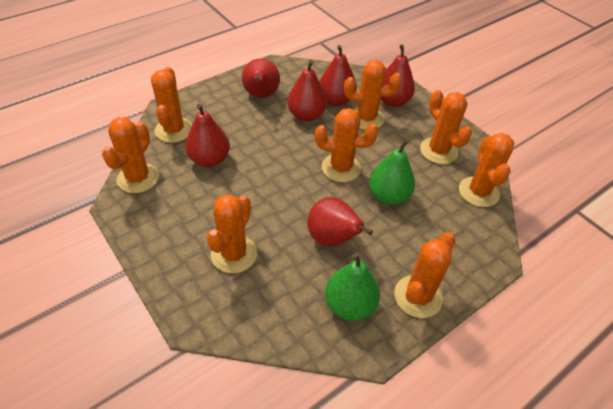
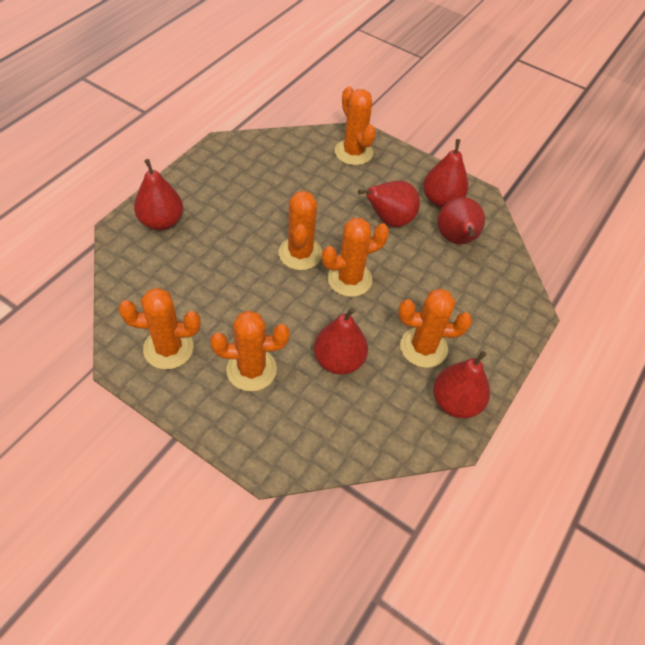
green pear: [325,253,380,321] [369,139,415,205] = 2 -> none = 0
orange cactus: [102,117,159,193] [151,67,192,143] [206,195,257,273] [315,108,378,182] [344,60,402,130] [394,232,455,318] [420,90,472,164] [459,133,514,207] = 8 -> [118,288,200,369] [210,311,289,391] [278,191,322,270] [322,218,389,297] [334,86,376,165] [398,289,472,368] = 6

